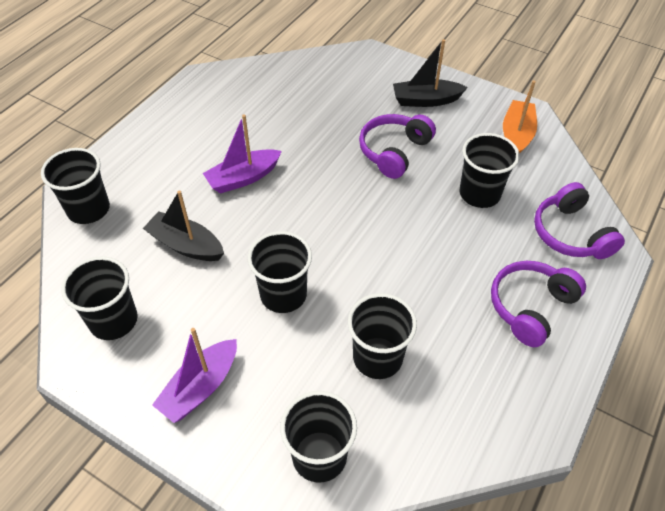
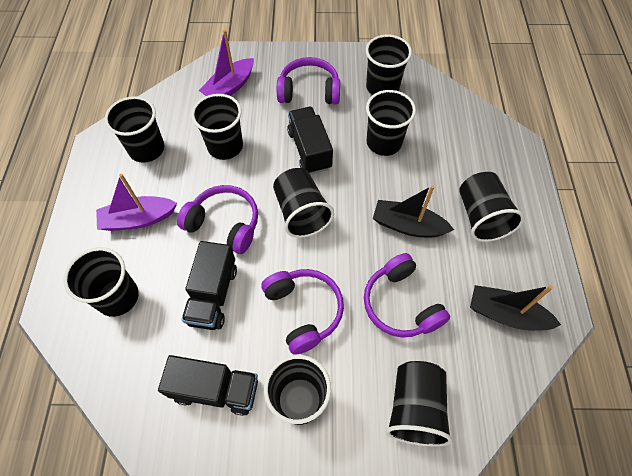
black cup: [41,148,110,224] [61,256,138,340] [248,231,312,313] [280,391,357,483] [348,293,417,379] [459,133,520,208] = 6 -> [63,247,139,317] [105,96,165,163] [191,94,243,160] [264,355,331,425] [273,168,334,238] [366,35,412,95] [366,90,416,156] [386,361,453,447] [459,172,524,242] = 9
black truck: none = 0 -> [158,355,258,416] [182,241,237,330] [287,107,333,175] = 3
orange boat: [503,80,537,154] = 1 -> none = 0
purple headphones: [359,114,436,179] [491,261,586,347] [534,182,625,259] = 3 -> [177,185,258,254] [261,269,344,355] [277,57,340,104] [364,253,450,338] = 4

